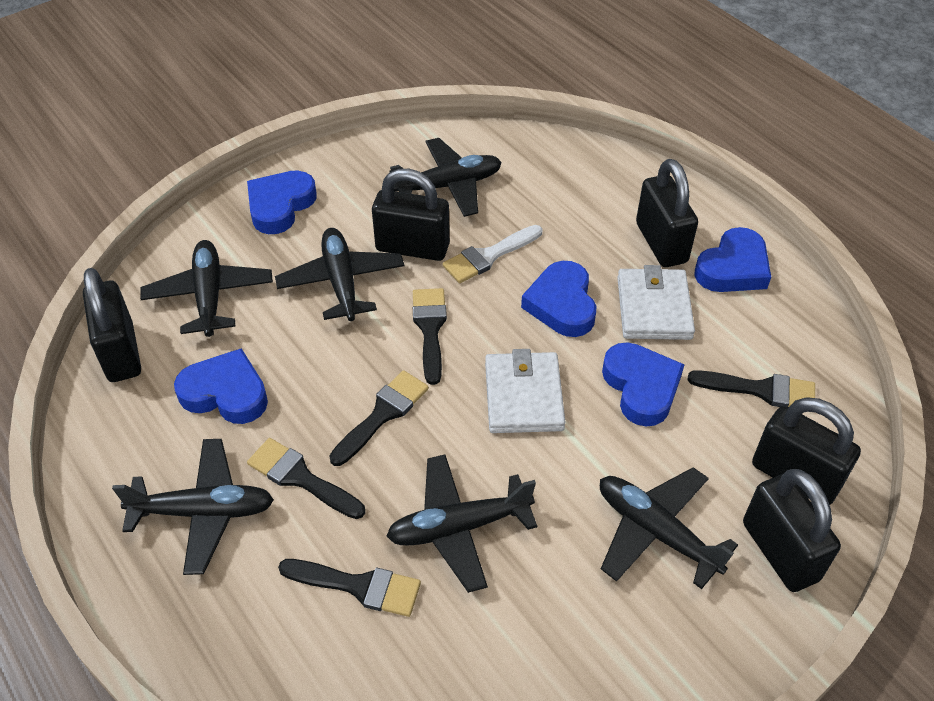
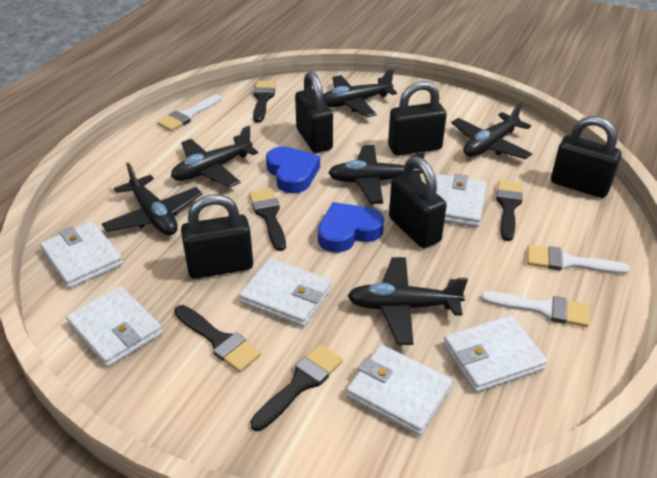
blue heart: [174,348,268,424] [247,170,317,234] [521,261,596,337] [602,342,685,427] [695,227,771,292] = 5 -> [266,146,320,193] [318,202,384,253] = 2
white brush: [443,225,543,283] = 1 -> [157,94,222,131] [480,291,589,327] [527,245,630,275] = 3
white wallet: [485,349,565,433] [617,265,695,340] = 2 -> [40,221,123,289] [66,286,163,367] [239,258,332,327] [346,345,452,436] [435,174,487,227] [443,315,547,392] = 6

